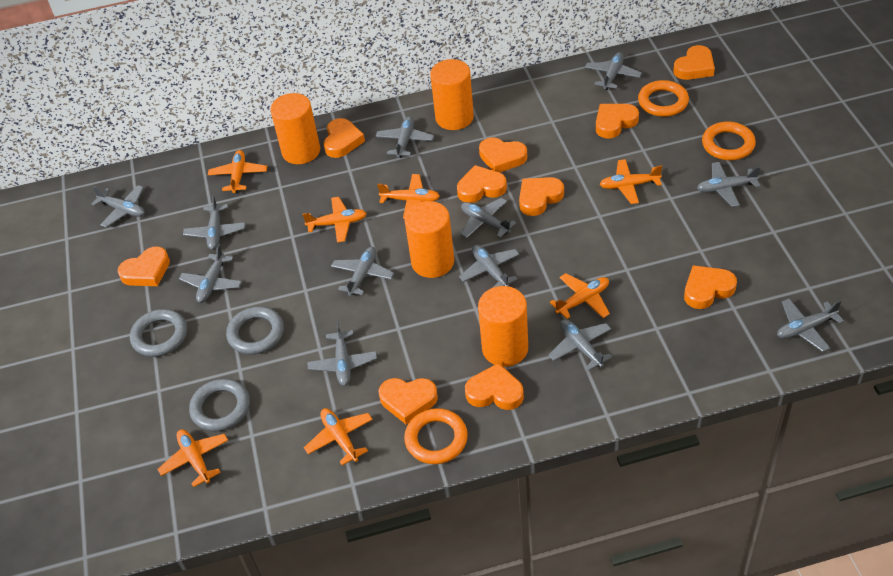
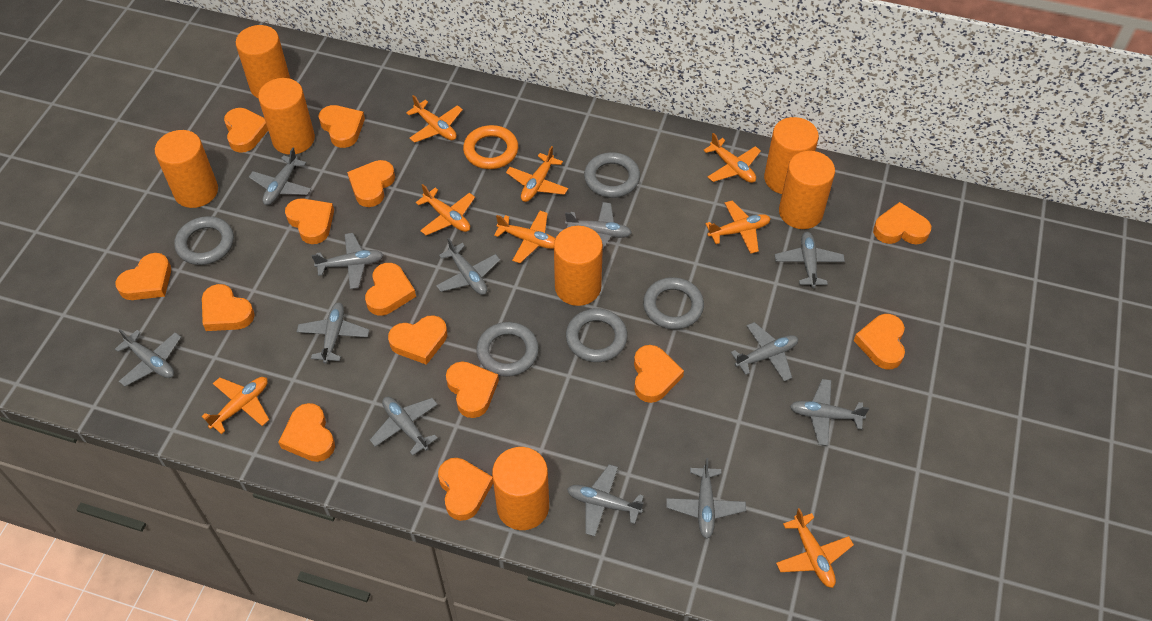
grey ring: [130,309,187,357] [189,379,250,432] [226,306,284,355] = 3 -> [174,216,234,265] [476,322,539,377] [566,308,628,362] [584,152,640,198] [643,277,704,330] = 5
orange cylinder: [270,93,320,164] [404,201,454,278] [430,59,474,130] [478,286,528,367] = 4 -> [155,130,218,208] [236,25,290,98] [258,78,315,155] [492,447,549,530] [554,226,603,306] [764,117,819,194] [779,151,835,229] = 7
orange heart: [118,246,170,286] [324,118,365,158] [378,378,438,424] [457,165,507,203] [465,363,524,410] [479,138,527,173] [519,177,564,216] [596,104,639,139] [673,45,715,80] [684,265,737,309] = 10 -> [115,253,171,300] [202,284,255,331] [224,108,268,153] [278,403,335,462] [285,198,334,244] [318,105,365,148] [347,160,395,207] [365,263,416,316] [388,315,447,365] [438,458,493,521] [446,361,499,418] [634,345,684,403] [854,314,905,370] [873,202,931,245] = 14
orange plane: [158,429,228,487] [208,150,267,193] [302,197,367,243] [304,408,373,465] [377,174,440,219] [550,273,610,319] [600,159,662,204] = 7 -> [202,377,269,434] [406,95,463,143] [416,184,475,235] [494,211,556,263] [506,146,568,202] [703,133,761,183] [706,201,771,254] [776,508,854,588] = 8
orange ring: [404,408,468,464] [638,80,689,117] [702,121,756,160] = 3 -> [463,125,518,169] = 1

